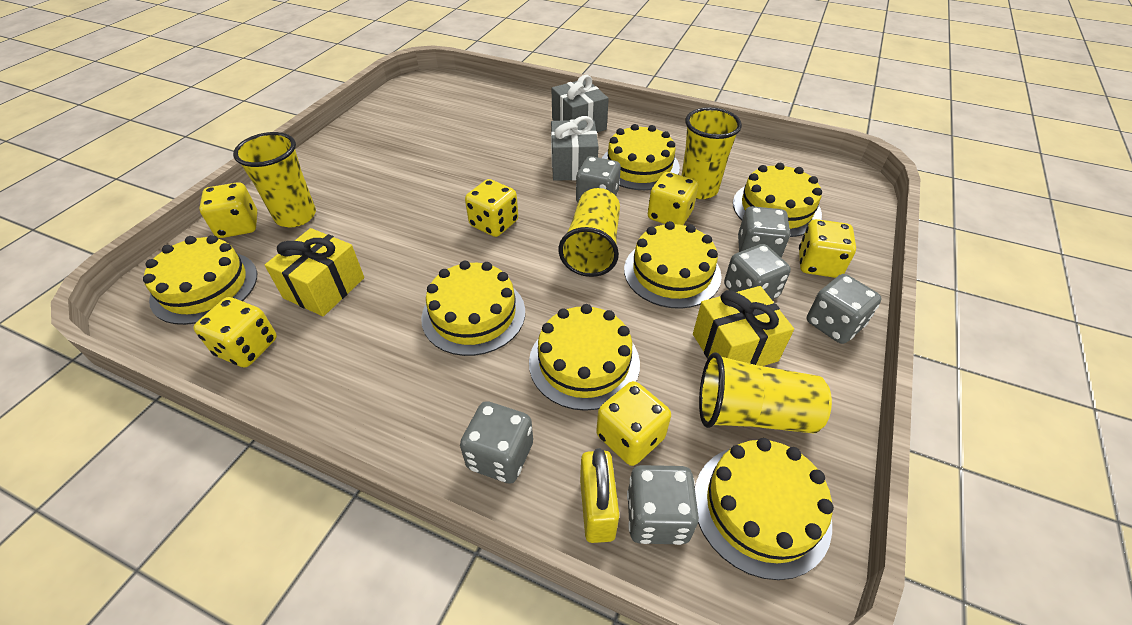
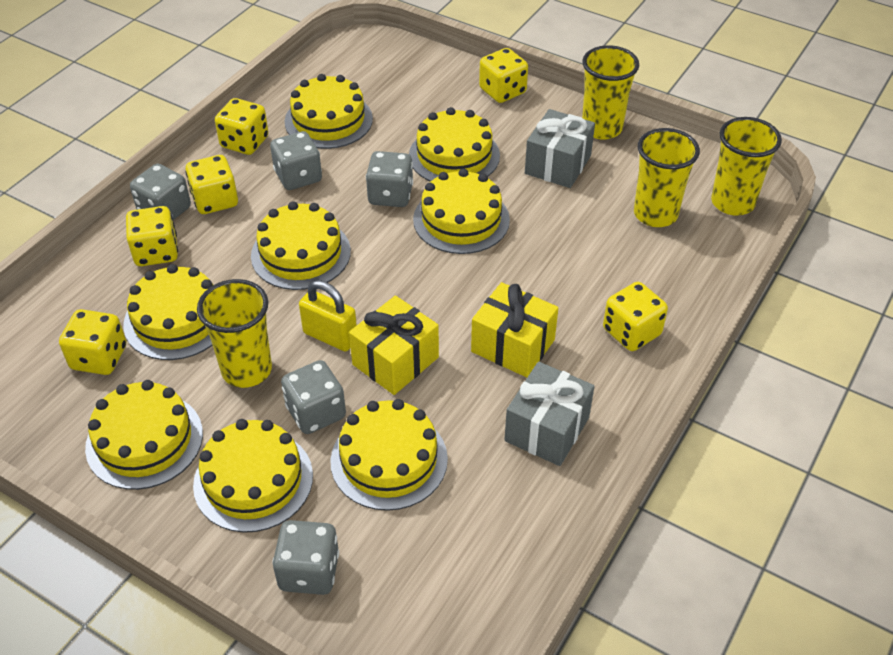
grey dice: [460,401,533,484] [576,156,621,202] [627,465,699,545] [724,244,791,300] [738,206,790,258] [807,274,882,344] = 6 -> [130,164,191,220] [270,131,322,190] [272,520,339,595] [281,360,346,434] [366,151,413,207] = 5
yellow cake: [143,235,257,325] [421,261,525,356] [529,304,640,411] [602,124,680,190] [624,221,722,309] [695,438,834,580] [733,163,822,237] = 7 -> [85,380,203,490] [123,264,213,360] [193,419,313,533] [251,201,351,290] [284,74,373,149] [330,399,448,511] [409,107,500,182] [413,168,510,254] = 8

